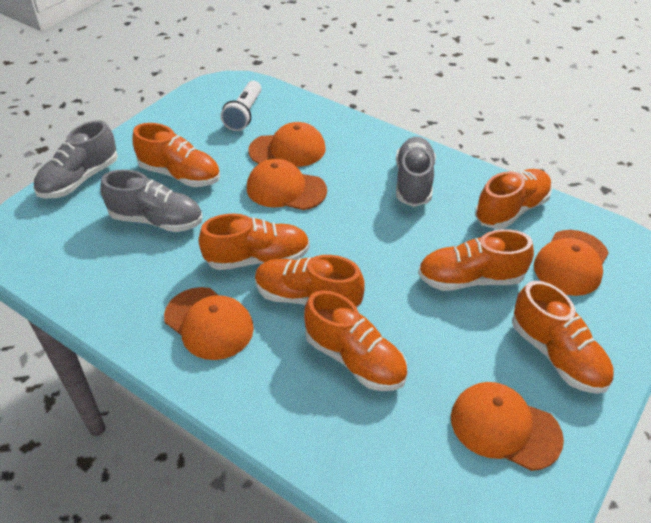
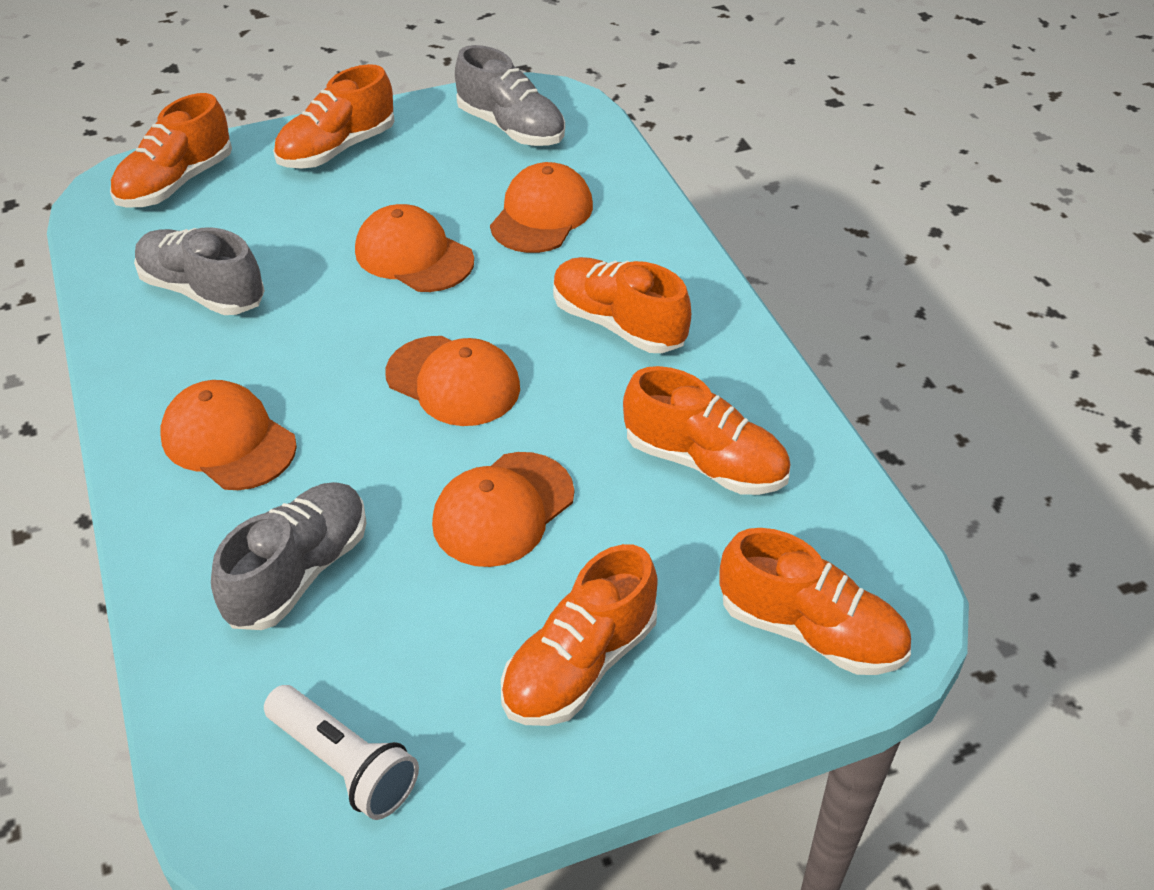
orange shoe: [132,123,220,187] [199,214,310,270] [255,255,365,307] [304,290,407,391] [418,229,534,291] [475,169,552,229] [512,281,614,394] = 7 -> [110,93,232,208] [273,64,395,169] [501,544,658,726] [553,257,691,353] [623,366,790,495] [719,528,911,675] = 6

